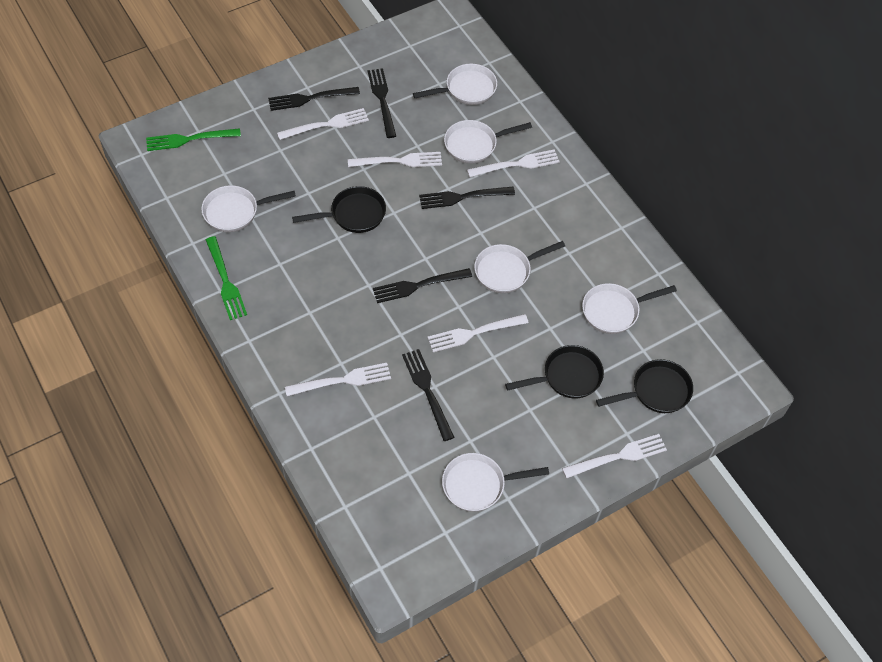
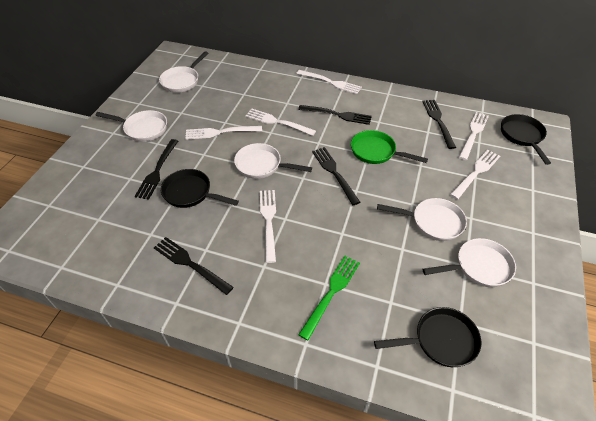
green fork: [146,128,241,151] [206,236,247,320] = 2 -> [298,256,360,341] = 1
green pan: none = 0 -> [351,130,428,164] = 1
white pan: [201,185,296,232] [413,64,497,105] [442,453,549,512] [444,120,532,164] [474,241,565,293] [582,283,677,334] = 6 -> [96,110,167,142] [159,51,208,93] [234,143,312,179] [377,198,467,241] [422,238,516,287] = 5

